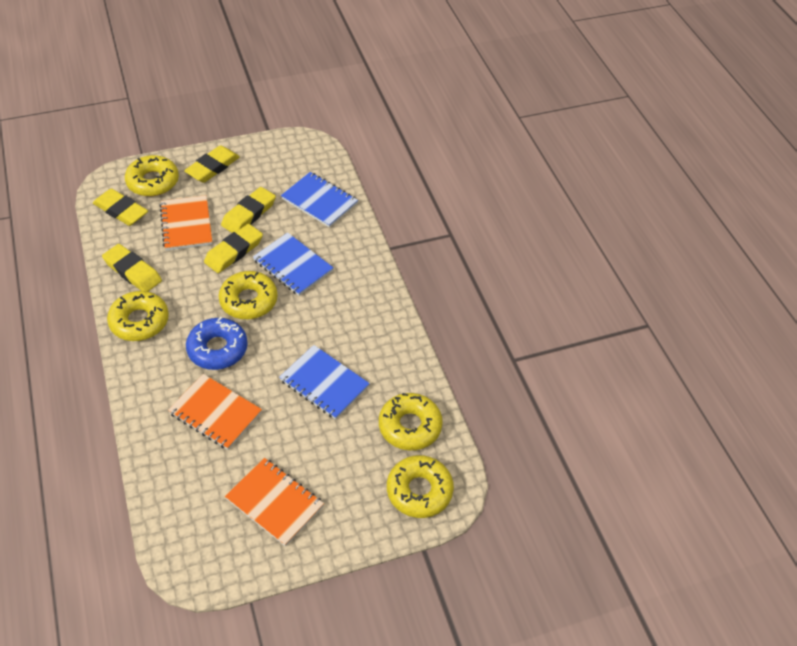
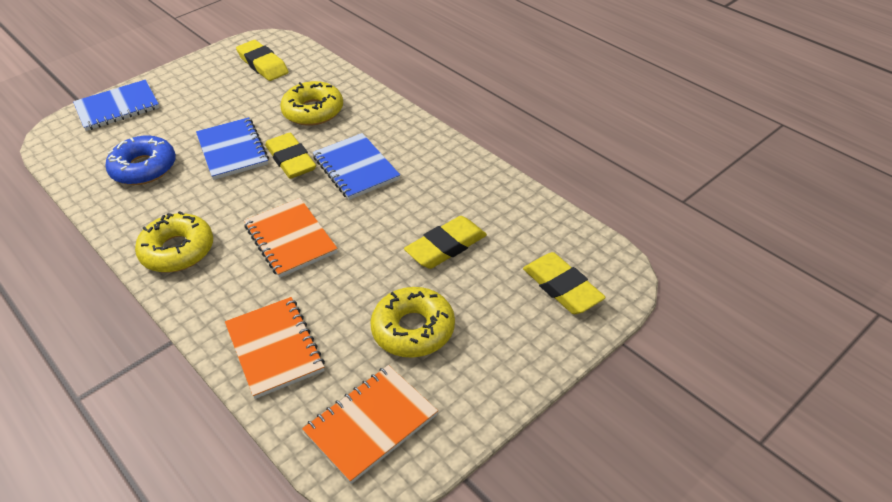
yellow donut: [107,291,169,341] [125,155,179,196] [219,271,278,319] [379,393,443,450] [387,455,454,518] = 5 -> [135,211,213,272] [280,81,343,126] [370,287,455,358] = 3
yellow eraser: [93,188,148,226] [102,244,162,292] [184,145,240,183] [204,224,263,273] [221,187,276,233] = 5 -> [236,40,289,81] [265,133,316,179] [404,216,487,269] [523,252,606,314] = 4

